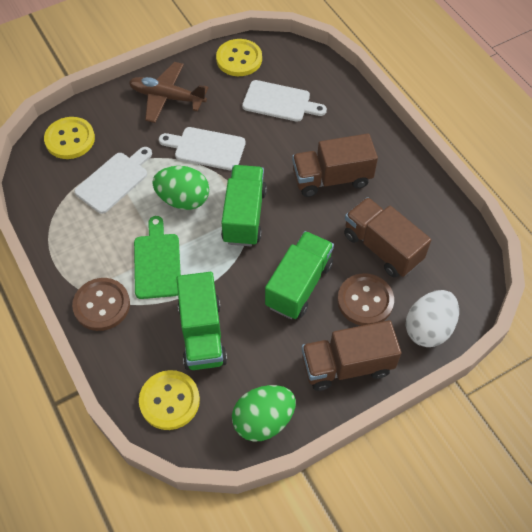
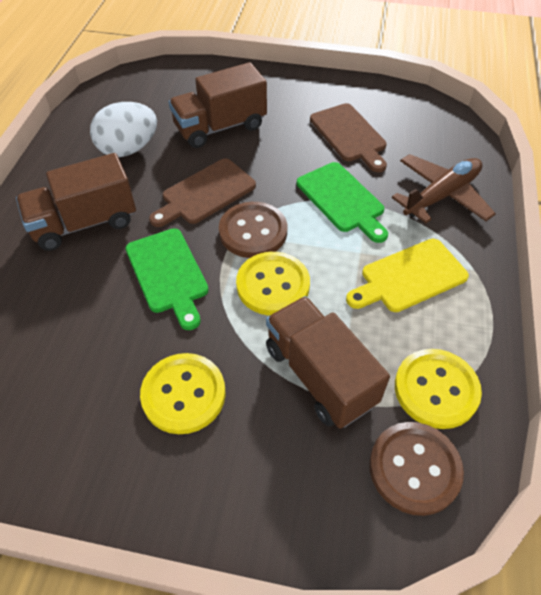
brown cutting board: none = 0 -> [149,159,256,227] [310,103,387,172] = 2
green cutting board: [134,216,181,299] = 1 -> [126,228,209,330] [297,162,388,243] = 2
green egg: [152,166,209,210] [232,385,296,442] = 2 -> none = 0
green truck: [176,272,227,370] [221,165,267,246] [265,231,334,319] = 3 -> none = 0
white cutting board: [74,147,152,214] [159,127,246,171] [242,80,327,122] = 3 -> none = 0
yellow cutting board: none = 0 -> [346,239,469,312] = 1

